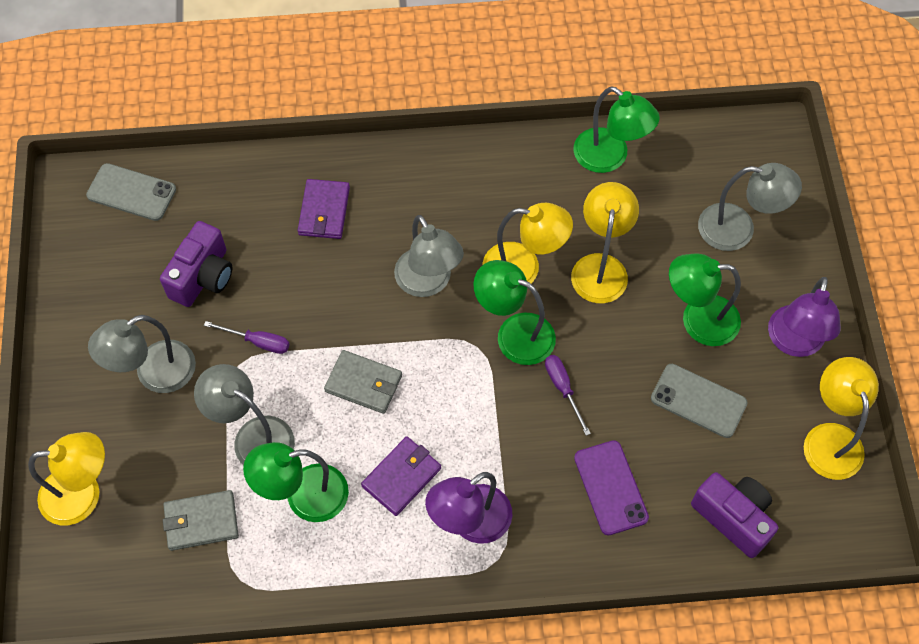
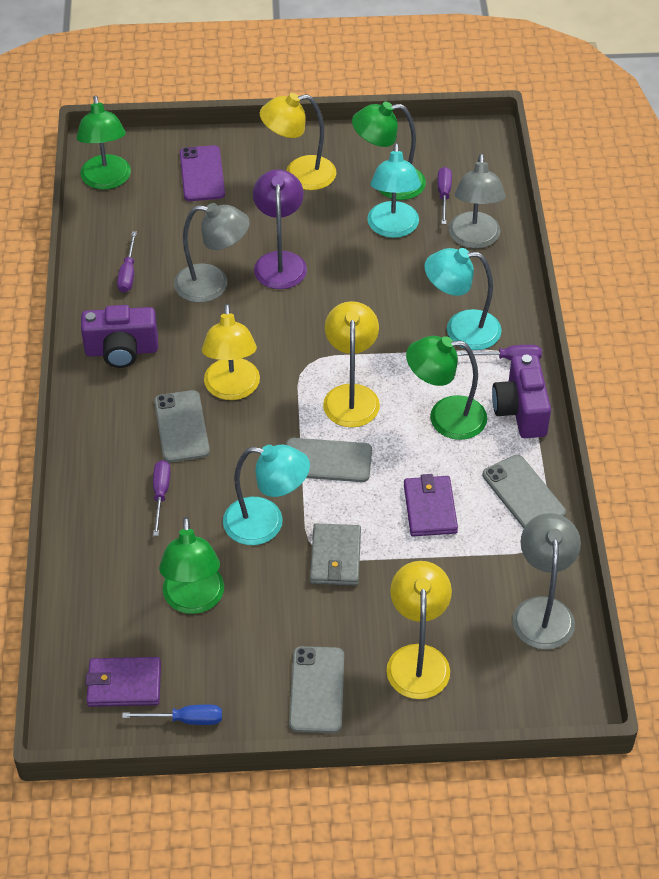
blue screwdriver: none = 0 -> [122,705,222,725] = 1
grey lamp: [88,315,196,393] [194,364,295,465] [394,215,464,297] [698,163,802,251] = 4 -> [174,203,250,303] [448,154,505,249] [512,513,581,649] = 3
grey phone: [86,163,176,221] [651,364,748,438] = 2 -> [154,390,210,462] [286,438,372,482] [289,646,344,733] [483,455,566,528] = 4
grey wallet: [163,490,239,551] [324,350,402,414] = 2 -> [310,523,361,586] = 1
purple lamp: [425,472,512,544] [768,277,841,357] = 2 -> [253,169,307,289] = 1
purple screwdriver: [204,321,290,354] [545,355,591,436] = 2 -> [117,231,137,293] [153,460,171,536] [438,167,452,224] [457,345,542,360] = 4
turquoise lamp: none = 0 -> [223,445,310,545] [367,143,421,238] [424,248,502,350] = 3

